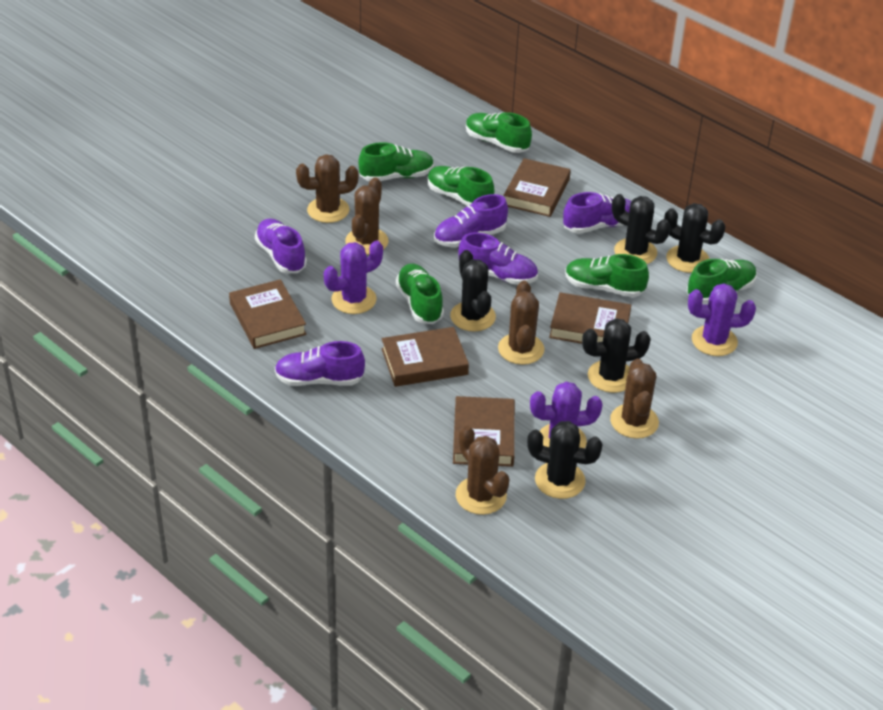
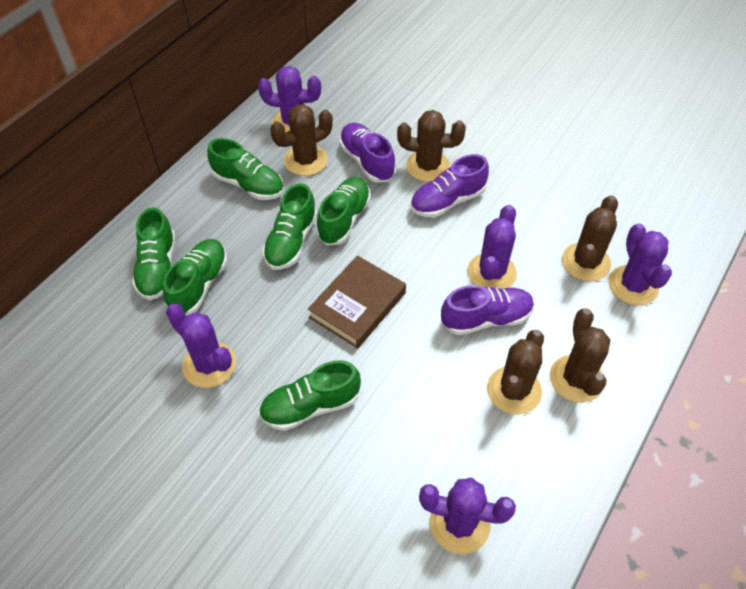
black cactus: [450,250,496,332] [527,421,603,499] [582,318,651,393] [612,194,671,264] [664,203,725,273] = 5 -> none = 0
brown book: [229,279,307,349] [382,327,469,387] [453,396,515,467] [504,158,571,217] [549,292,631,344] = 5 -> [308,255,406,349] = 1
purple cactus: [324,241,383,314] [530,382,603,448] [688,283,756,356] = 3 -> [166,303,236,388] [258,66,321,133] [419,477,516,554] [467,205,517,289] [609,223,672,306] = 5
purple shoe: [255,218,307,273] [275,341,365,386] [434,194,508,247] [458,233,538,285] [563,192,631,234] = 5 -> [339,123,396,183] [410,154,489,218] [441,285,534,335] = 3

